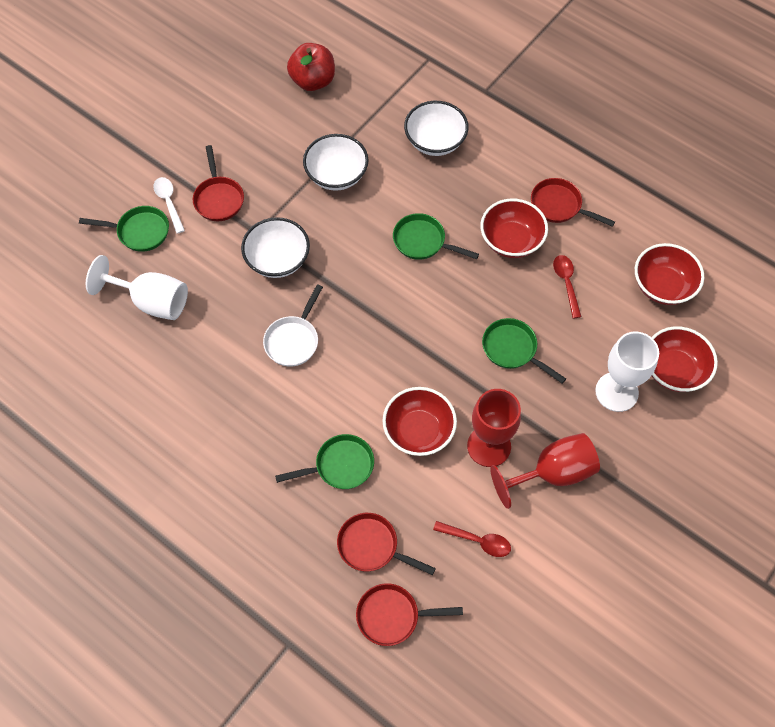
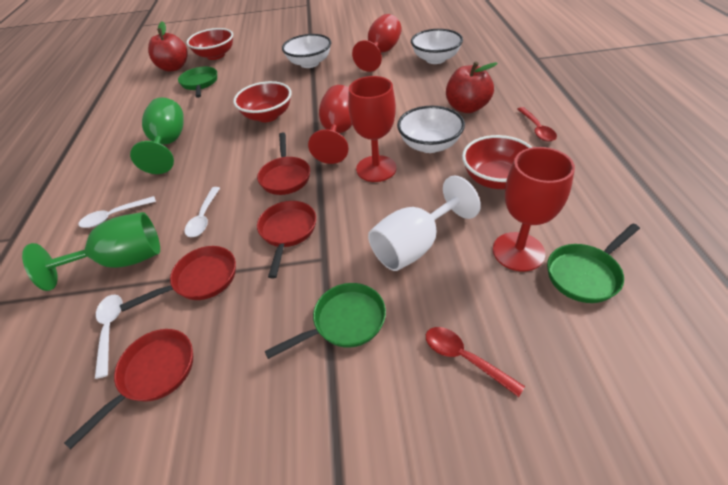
green goblet: none = 0 -> [22,212,160,291] [130,97,184,174] = 2
green pan: [79,206,169,252] [275,434,374,489] [393,213,479,260] [482,318,566,384] = 4 -> [178,67,217,98] [265,283,386,359] [547,224,640,303] = 3
red apple: [287,43,335,91] = 1 -> [148,22,188,72] [446,61,498,113] = 2
red bowl: [382,387,457,456] [480,199,548,258] [635,243,704,305] [652,326,718,392] = 4 -> [186,28,233,60] [233,81,291,122] [462,135,532,189] = 3
red goblet: [467,389,521,467] [490,433,600,509] = 2 -> [308,85,352,164] [348,76,397,182] [352,14,402,72] [493,147,575,271] = 4
white goblet: [86,255,188,320] [595,332,659,412] = 2 -> [368,176,481,271] = 1
white pan: [263,284,323,367] = 1 -> none = 0
white spoon: [153,177,185,234] = 1 -> [78,196,156,228] [95,295,123,379] [185,187,220,237] = 3

